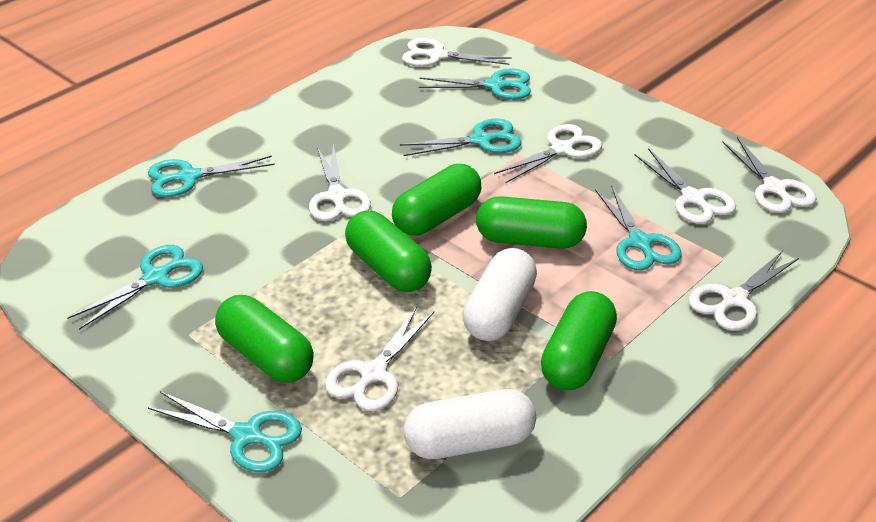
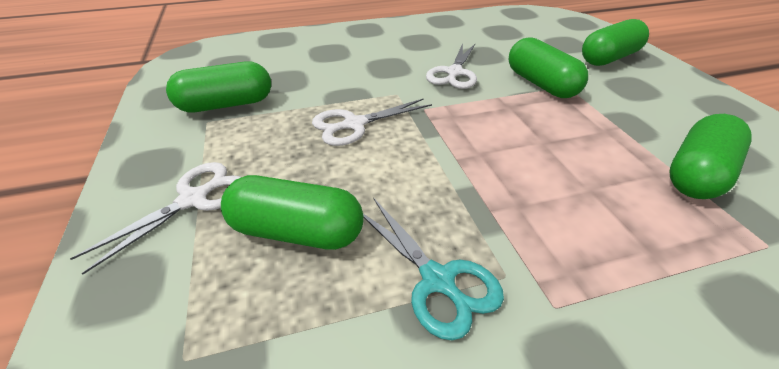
turquoise scissors: [67,245,203,330] [148,156,275,197] [148,392,302,472] [400,119,521,156] [419,69,531,100] [595,185,682,271] = 6 -> [363,199,504,340] = 1
white capsule: [404,389,536,459] [463,248,537,341] = 2 -> none = 0
white scissors: [309,144,371,221] [325,307,434,411] [402,38,512,67] [494,124,602,183] [635,148,736,224] [689,251,799,331] [722,137,817,213] = 7 -> [70,162,241,274] [312,98,432,146] [426,43,477,89] = 3

